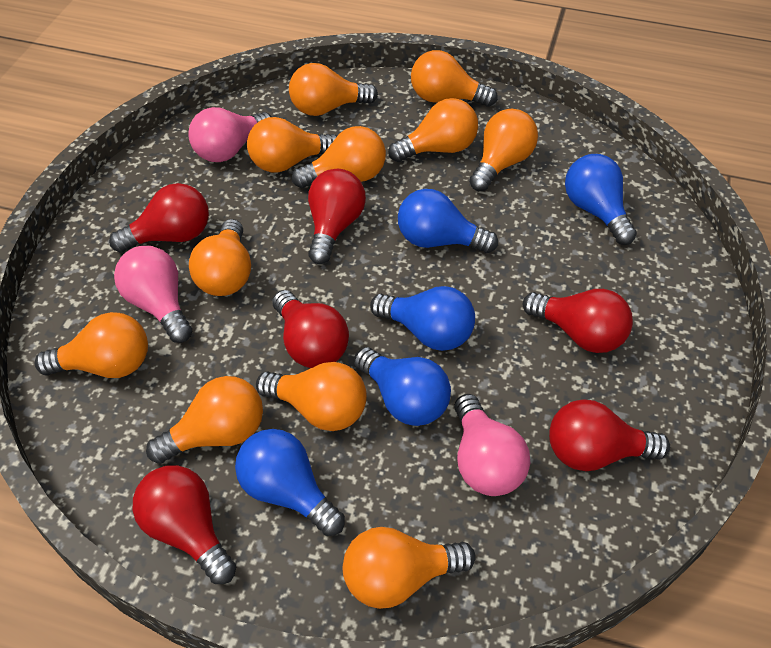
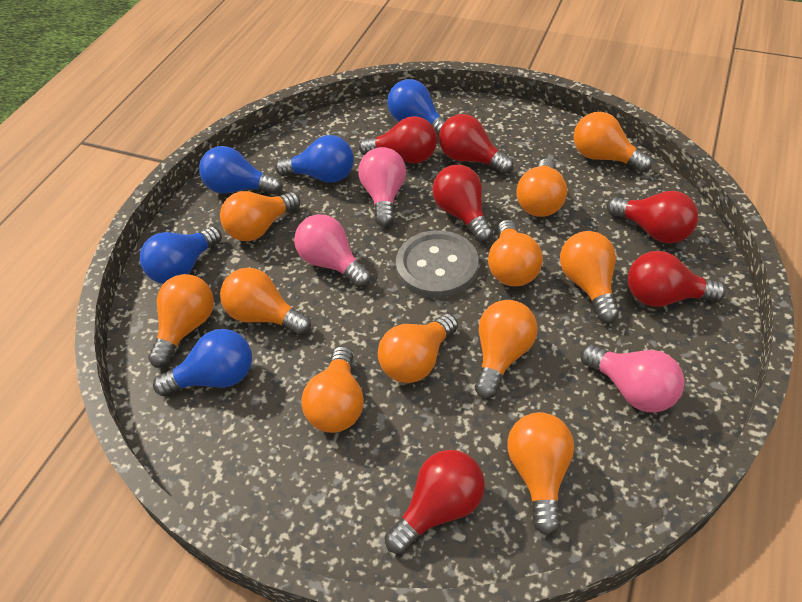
grey button: none = 0 -> [396,230,478,298] = 1

